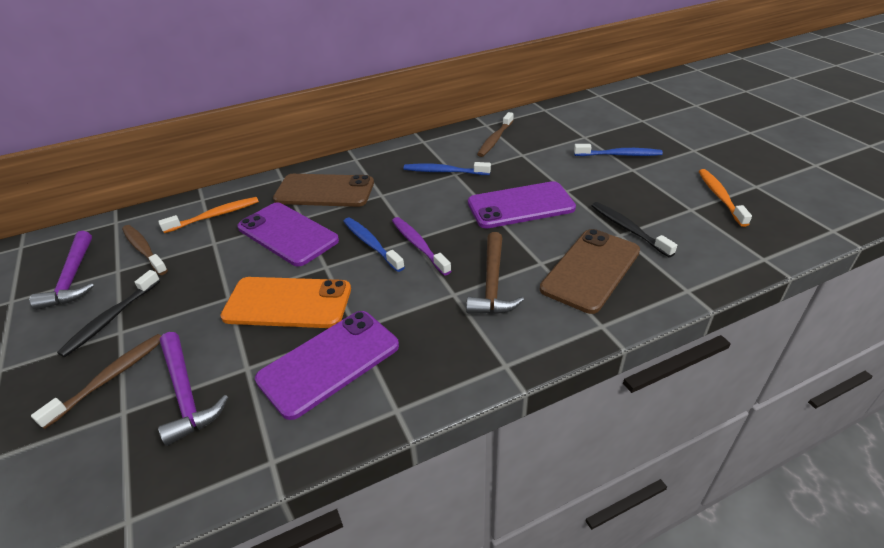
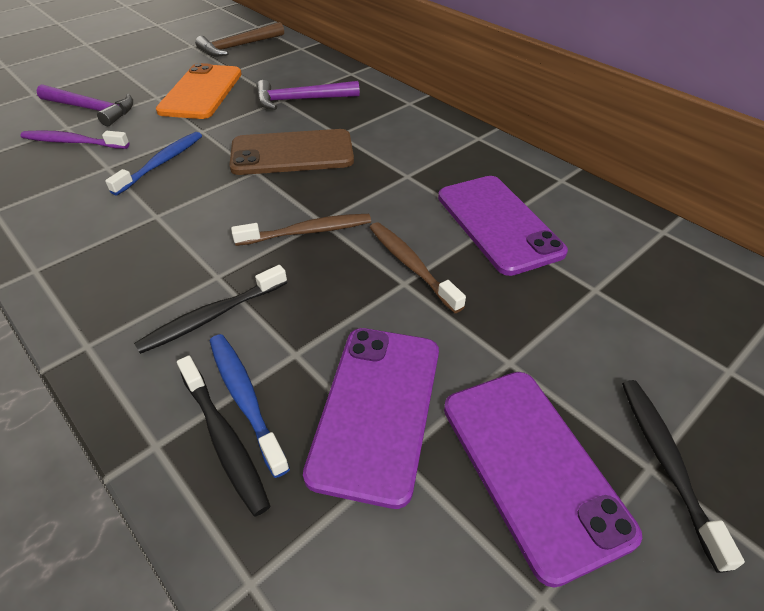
black toothbrush: [57,270,160,357] [592,202,677,257] = 2 -> [134,265,287,354] [177,355,270,516] [622,380,745,573] = 3
blue toothbrush: [343,217,405,272] [404,162,491,175] [574,144,663,156] = 3 -> [105,132,202,195] [210,334,290,478] = 2
brown phone: [273,174,374,207] [540,229,640,314] = 2 -> [229,129,354,175] = 1
brown toothbrush: [31,334,161,429] [122,225,168,275] [477,112,514,157] = 3 -> [231,214,371,246] [370,222,466,313] = 2
orange toothbrush: [158,197,259,233] [699,169,752,227] = 2 -> none = 0

